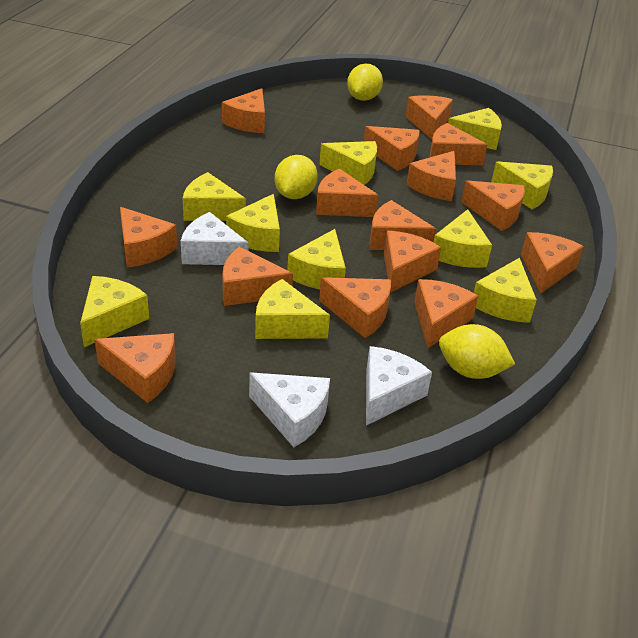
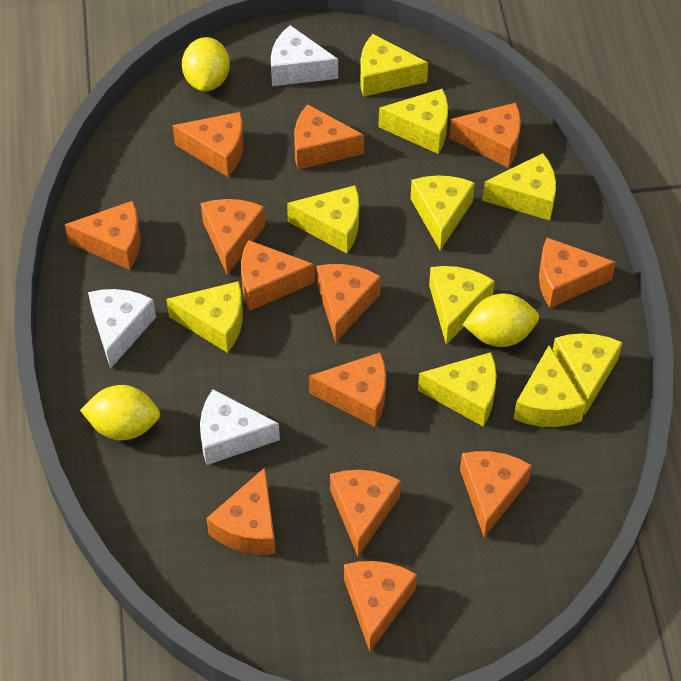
orange cheese: [95,333,176,403] [120,207,177,267] [222,88,265,133] [222,247,293,306] [316,169,379,217] [319,277,391,338] [364,126,419,171] [370,200,436,250] [384,231,441,293] [406,95,453,139] [406,151,456,201] [414,279,478,348] [429,123,487,165] [461,180,525,231] [521,232,584,294] = 15 -> [65,201,141,270] [173,112,244,177] [201,199,265,275] [206,468,276,555] [241,240,315,311] [294,104,364,170] [309,352,386,427] [317,264,381,343] [330,470,401,557] [344,561,417,652] [450,103,521,168] [460,451,532,537] [539,238,616,308] = 13

